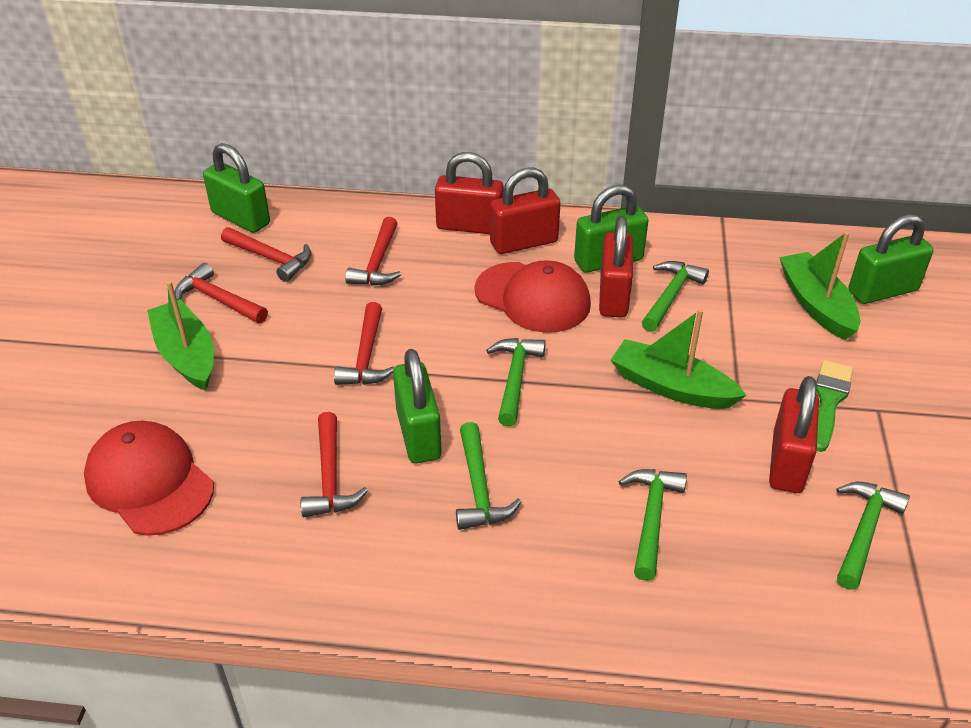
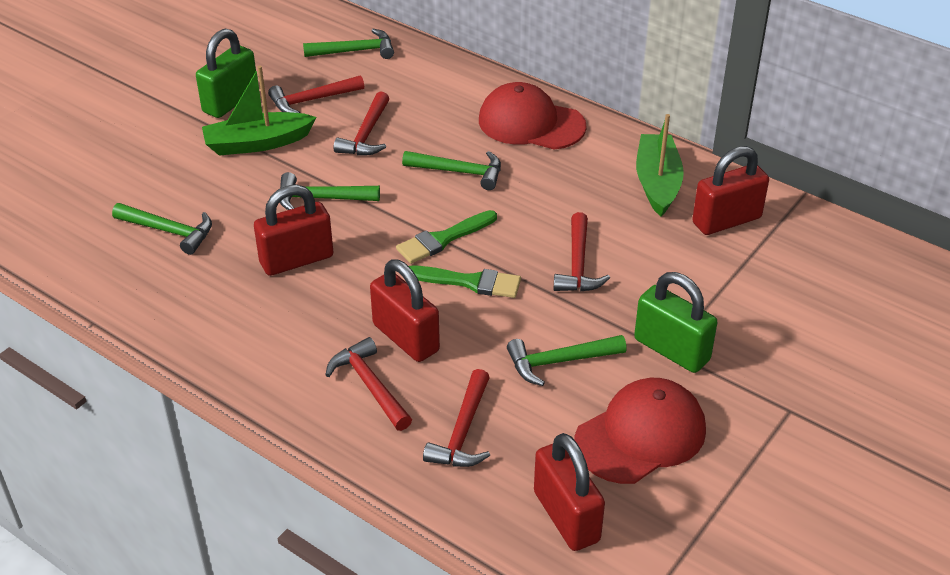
green boat: [147,281,214,391] [611,309,747,409] [779,232,860,340] = 3 -> [202,66,317,156] [636,114,684,216] = 2
green brush: [816,360,853,452] = 1 -> [396,210,497,264] [409,265,521,298] = 2
green padlock: [203,143,270,233] [393,349,442,463] [574,185,648,273] [848,214,934,304] = 4 -> [196,29,256,118] [634,272,718,373] = 2

